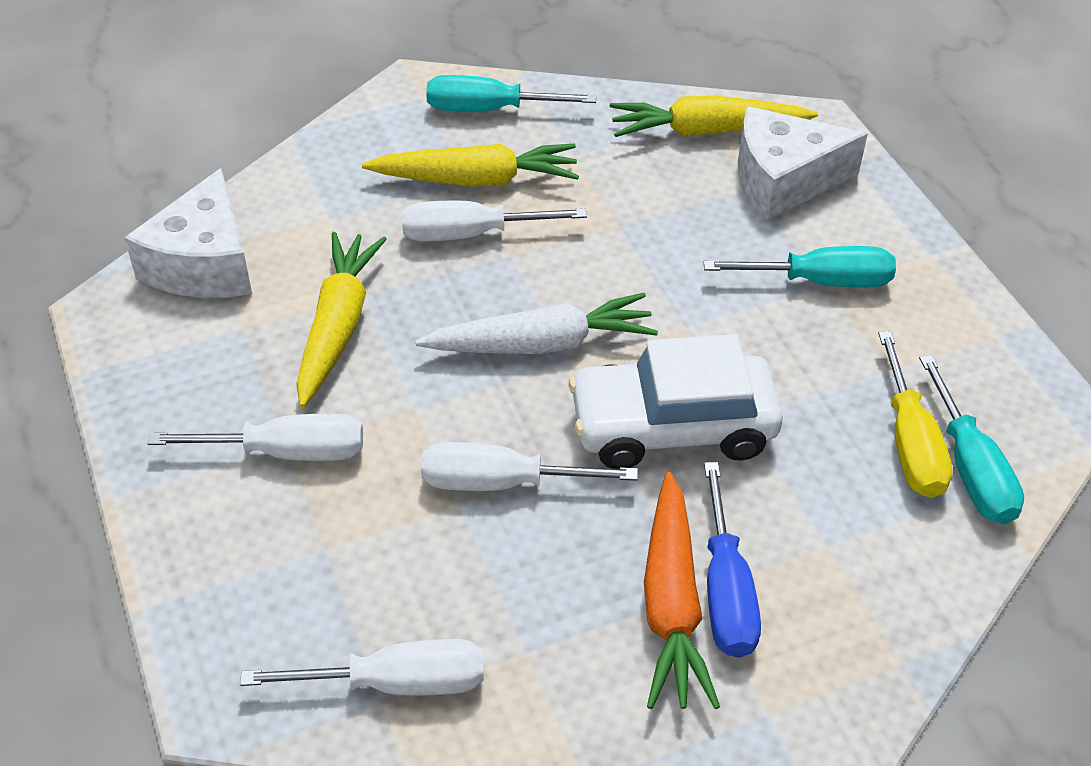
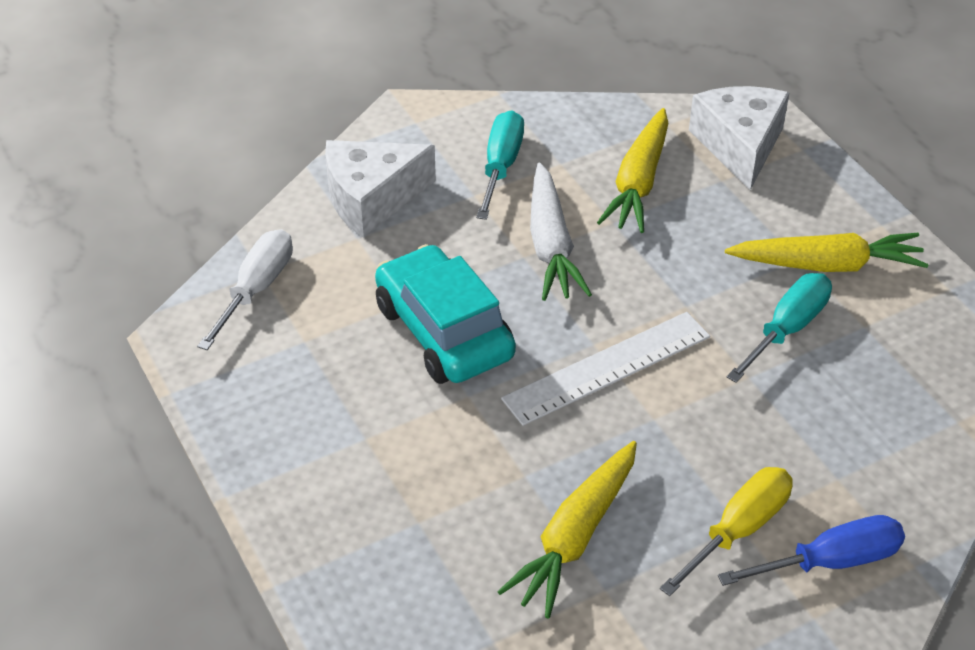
orange carrot: [644,472,720,709] = 1 -> none = 0
turquoise car: none = 0 -> [375,244,516,384] = 1
turquoise screwdriver: [426,75,596,111] [704,246,896,287] [919,355,1024,524] = 3 -> [476,111,524,220] [727,273,832,383] = 2
white car: [568,334,783,469] = 1 -> none = 0
white ruler: none = 0 -> [501,312,710,426] = 1
white screwdriver: [148,413,363,461] [240,639,484,696] [402,201,587,241] [421,442,638,491] = 4 -> [197,229,293,350] = 1

